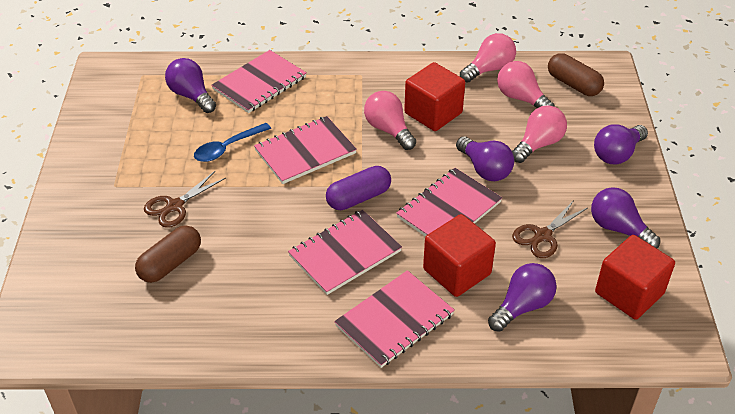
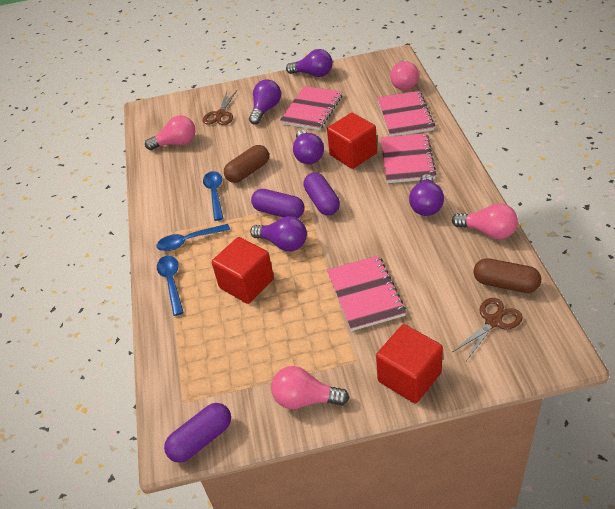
blue spoon: [194,123,271,162] = 1 -> [157,224,230,251] [157,255,184,316] [203,171,223,221] = 3
pink notebook: [211,50,307,113] [254,116,357,184] [288,210,402,295] [334,270,455,368] [396,168,502,237] = 5 -> [280,86,342,130] [327,256,406,331] [378,91,435,136] [381,133,437,183] = 4
purple capsule: [326,166,391,210] = 1 -> [164,403,231,463] [251,189,304,218] [303,172,340,216] = 3

